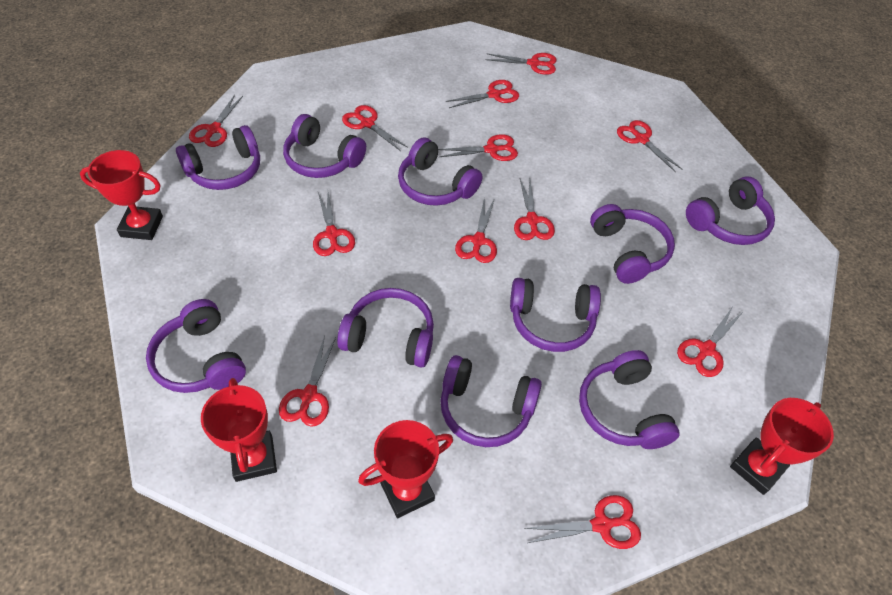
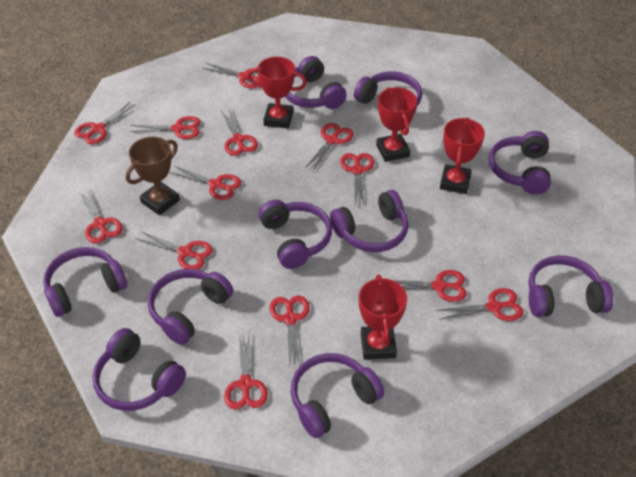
brown trophy: none = 0 -> [126,137,180,215] = 1
red scissors: [189,95,243,147] [279,335,336,427] [313,192,355,256] [342,105,408,151] [438,134,518,161] [446,80,519,108] [455,198,497,263] [486,53,557,75] [514,179,555,240] [524,495,641,549] [617,120,682,172] [677,306,744,377] = 12 -> [74,102,136,144] [79,188,123,244] [129,116,201,139] [137,231,213,270] [169,166,241,200] [203,63,260,88] [221,109,258,156] [224,331,268,410] [270,296,310,367] [305,123,354,171] [340,153,374,205] [393,270,467,302] [437,288,523,321] = 13

